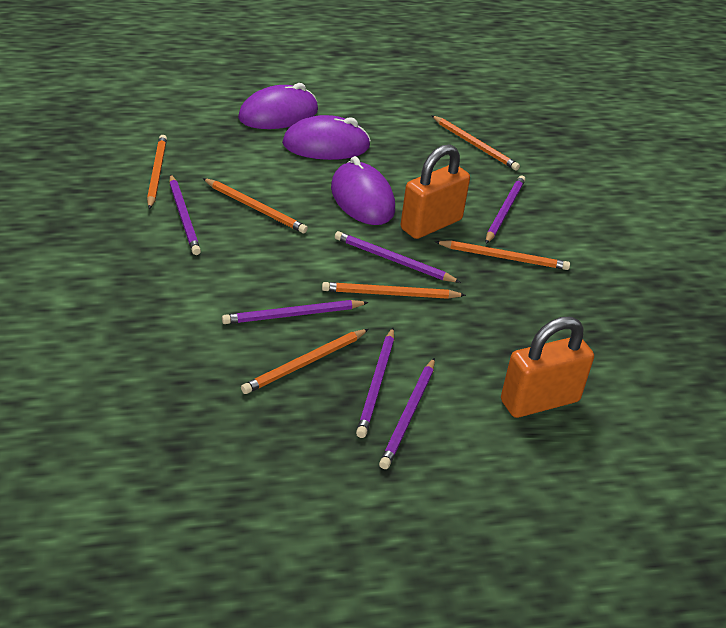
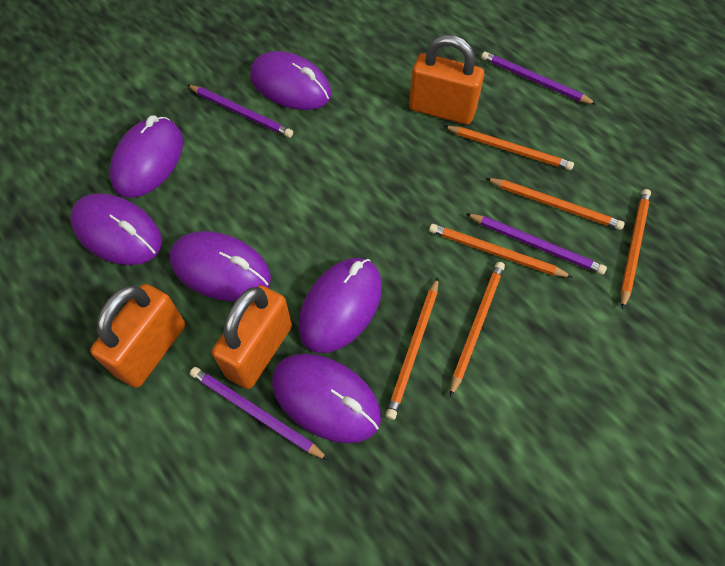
orange padlock: [401,144,470,239] [501,317,594,418] = 2 -> [90,284,185,388] [212,285,292,389] [409,35,484,125] = 3
purple mouse: [238,83,318,129] [282,115,371,160] [331,156,395,225] = 3 -> [70,193,162,265] [110,115,183,198] [170,231,271,301] [250,51,331,110] [272,354,381,443] [298,258,382,353] = 6
purple pencil: [169,174,201,255] [222,300,369,324] [335,231,461,283] [356,328,394,438] [379,358,435,469] [486,175,526,244] = 6 -> [187,85,293,138] [190,367,329,460] [466,213,607,275] [481,51,597,105] = 4

